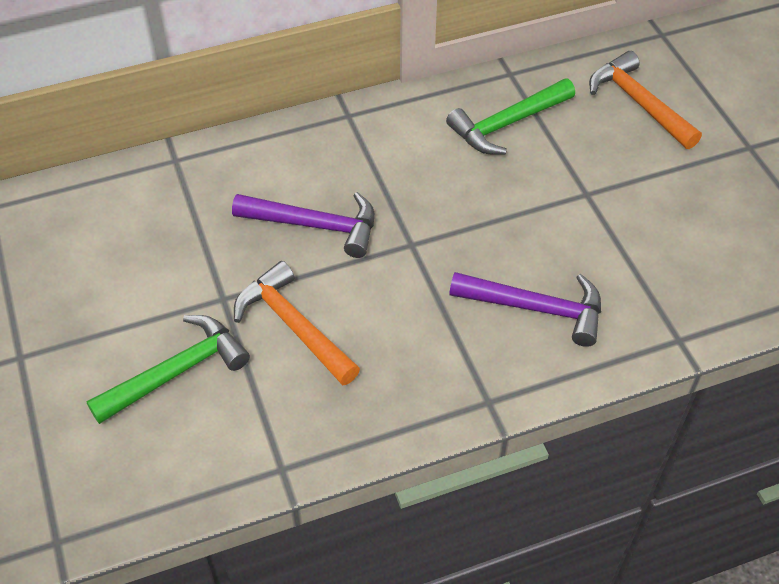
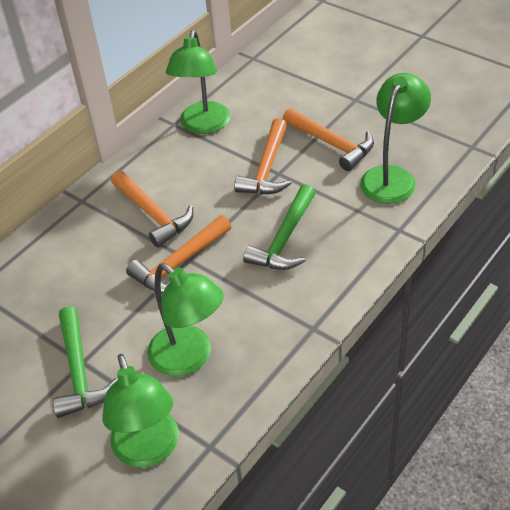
green lamp: none = 0 -> [102,354,179,467] [147,263,224,376] [166,30,230,134] [360,73,431,204] = 4
orange hammer: [234,261,360,386] [589,51,702,149] = 2 -> [111,171,193,247] [126,215,231,294] [234,118,292,194] [283,108,374,171] = 4
purple hammer: [232,192,374,258] [449,272,601,347] = 2 -> none = 0

